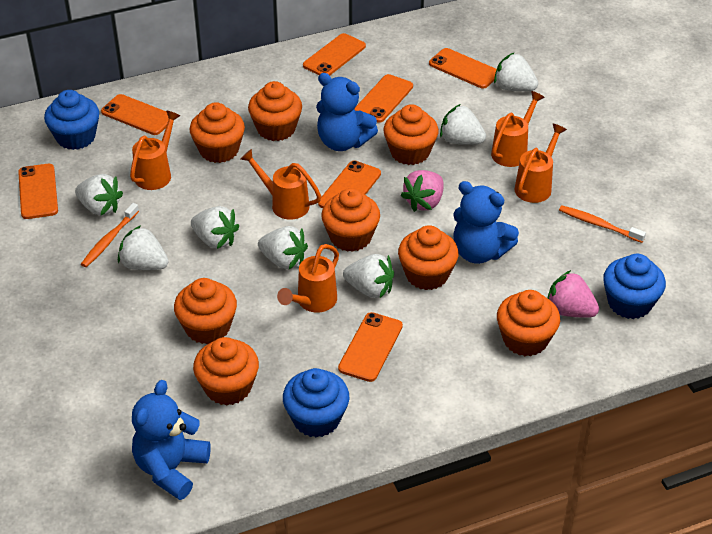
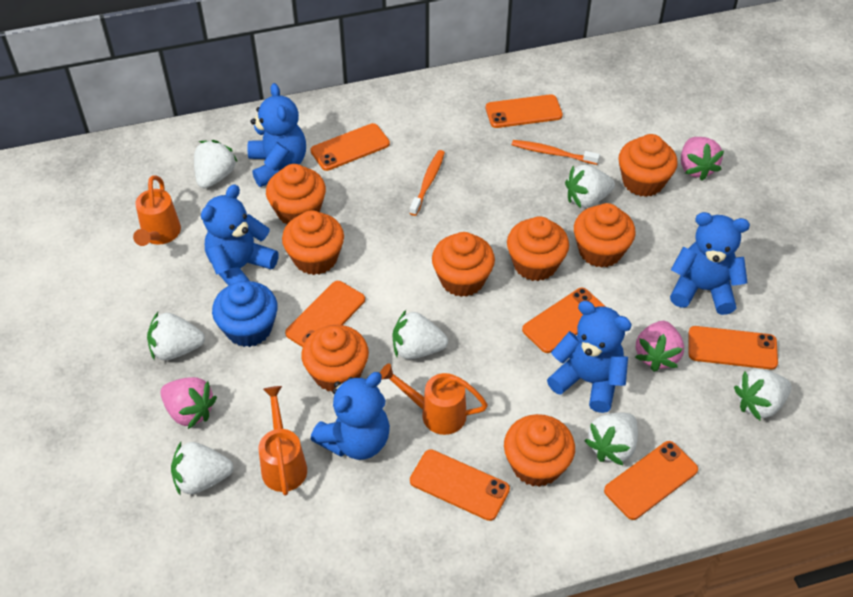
blue cupcake: [44,90,99,150] [283,368,349,438] [603,254,666,319] = 3 -> [212,281,278,347] = 1
blue teddy bear: [132,380,211,500] [316,73,378,151] [453,181,519,264] = 3 -> [201,184,279,286] [247,83,306,187] [311,372,390,460] [547,301,632,413] [670,212,750,315] = 5
orange watering can: [130,110,181,190] [241,149,321,220] [277,244,339,312] [491,91,545,167] [515,124,567,203] = 5 -> [133,176,181,246] [259,386,307,495] [380,363,488,435] = 3
pink strawberry: [401,170,444,212] [548,270,599,318] = 2 -> [160,377,217,429] [635,321,684,372] [681,137,724,181] = 3

